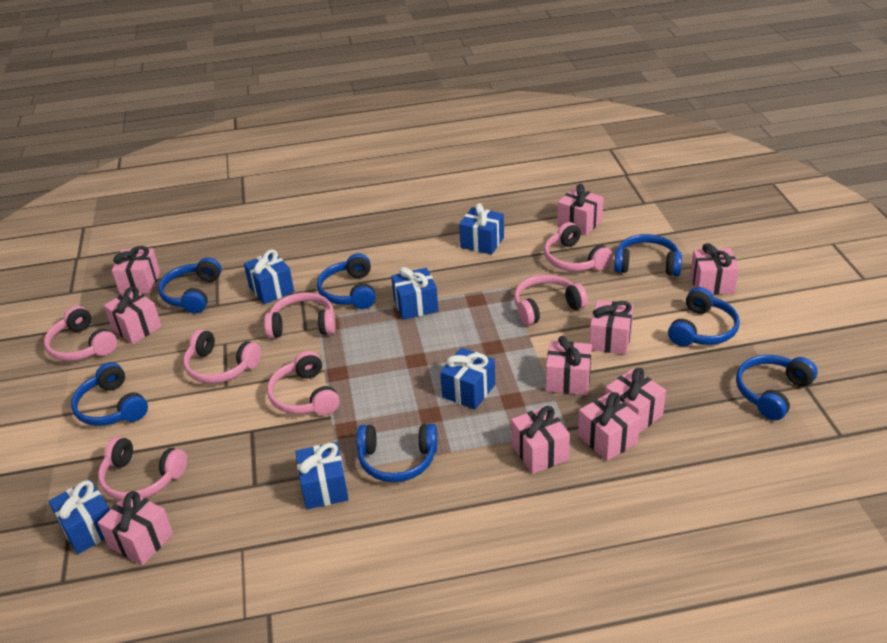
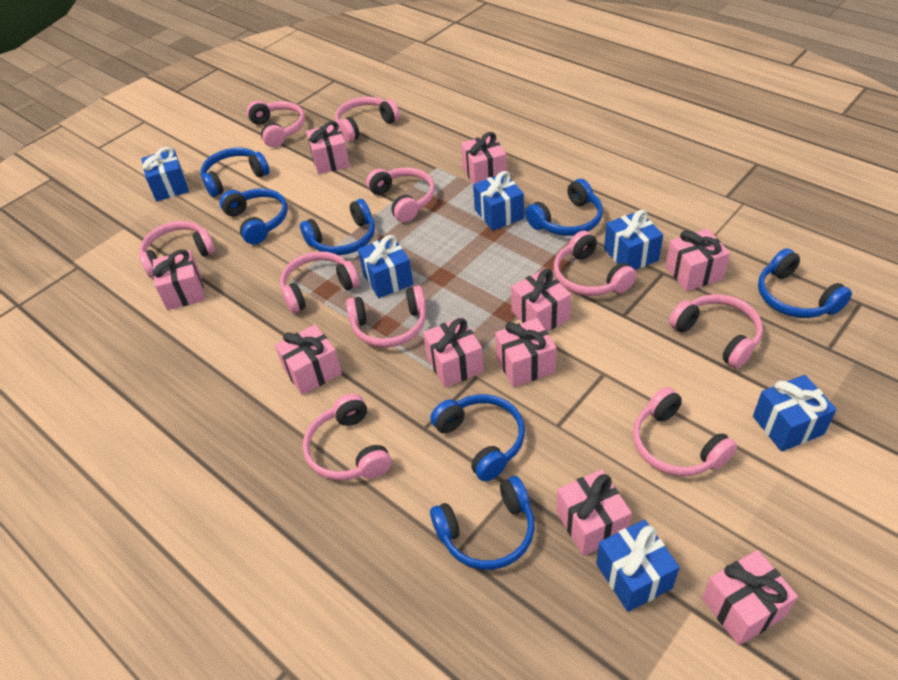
pink headphones: [44,306,117,361] [98,436,187,500] [183,329,261,383] [264,292,336,338] [267,351,340,415] [514,275,588,326] [544,222,613,271] = 7 -> [139,221,215,278] [247,101,305,147] [280,251,360,313] [303,393,392,480] [335,97,400,142] [346,285,426,348] [366,167,435,222] [554,231,637,296] [633,387,737,476] [669,294,763,368] = 10

